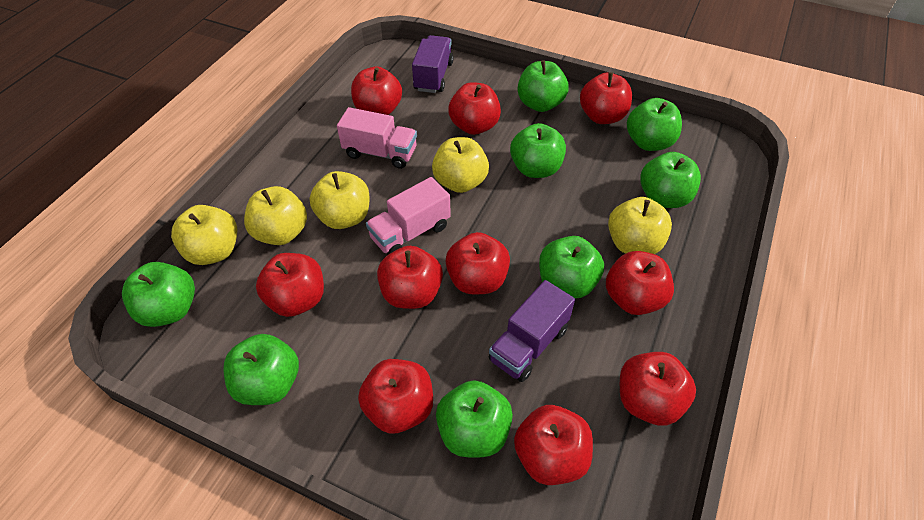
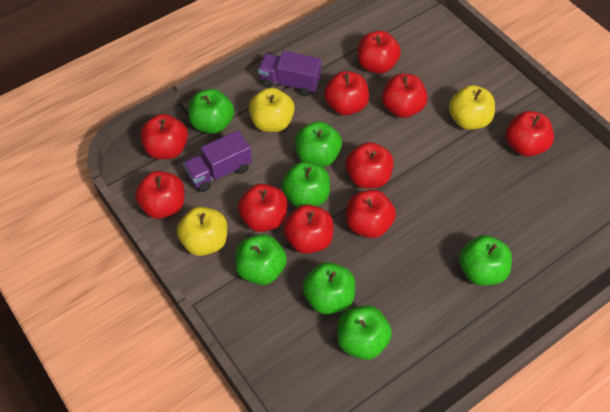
green apple: [122,262,195,327] [223,334,299,405] [436,380,513,457] [510,123,566,178] [518,60,569,112] [539,236,604,299] [627,98,682,151] [640,152,701,208] = 8 -> [188,89,234,134] [235,234,287,285] [281,161,330,207] [295,121,342,167] [303,262,355,314] [337,305,392,360] [459,235,512,286] = 7
pink truck: [337,107,417,169] [366,177,451,255] = 2 -> none = 0
yellow apple: [171,205,237,265] [244,186,307,245] [310,171,369,229] [432,137,489,193] [608,197,672,254] = 5 -> [177,206,227,256] [249,88,295,132] [449,85,495,130] = 3

